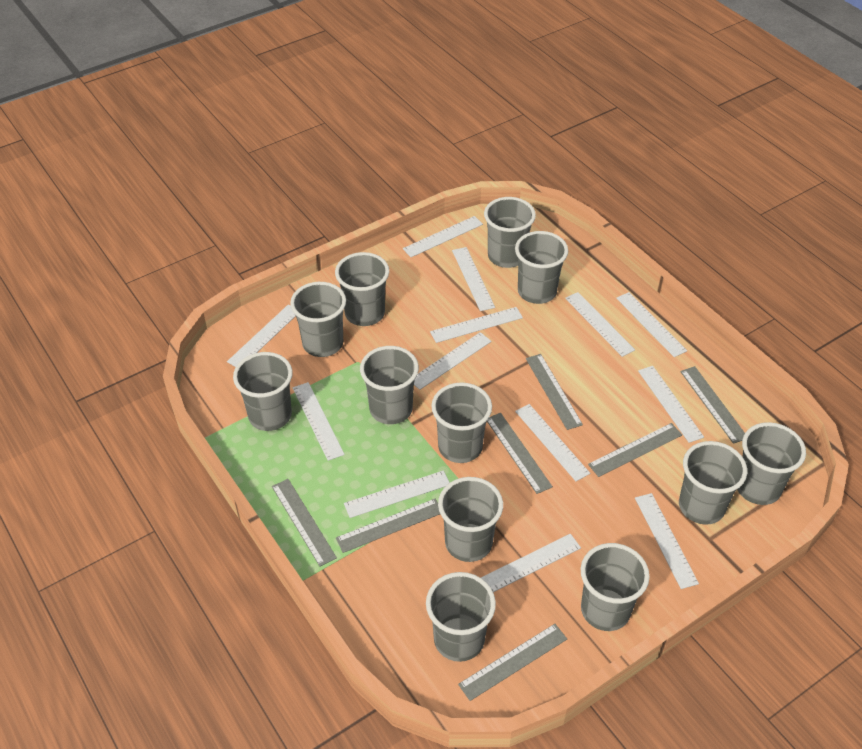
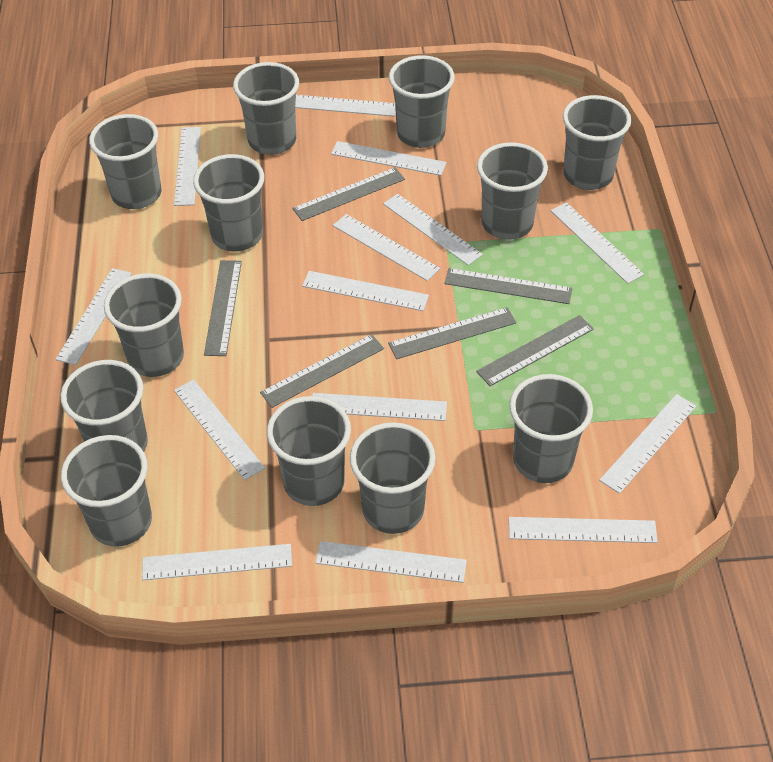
grey ruler: [272,479,337,567] [336,499,440,553] [458,624,567,701] [487,413,553,494] [526,354,583,430] [588,423,682,477] [680,366,745,444] = 7 -> [204,260,242,356] [260,334,384,408] [292,167,405,221] [388,307,516,359] [444,268,572,304] [476,315,594,386] = 6
white ruler: [227,304,296,367] [293,382,345,461] [344,471,450,518] [403,216,483,257] [414,332,491,390] [430,307,523,343] [452,247,495,311] [481,534,581,592] [515,404,590,481] [565,292,635,357] [616,292,687,357] [635,493,699,589] [638,366,704,443] = 13 -> [56,268,132,365] [142,544,292,580] [174,127,201,206] [174,379,265,480] [295,95,396,117] [302,271,429,311] [312,393,447,421] [316,541,467,583] [331,141,447,176] [333,214,440,281] [383,194,483,265] [509,517,658,543] [551,202,644,284] [599,394,696,494] = 14

